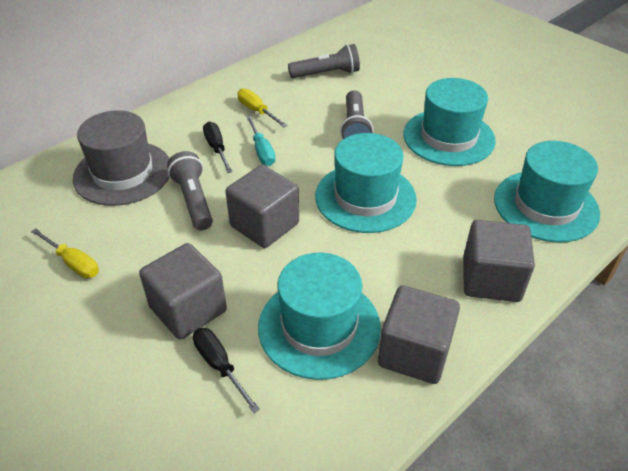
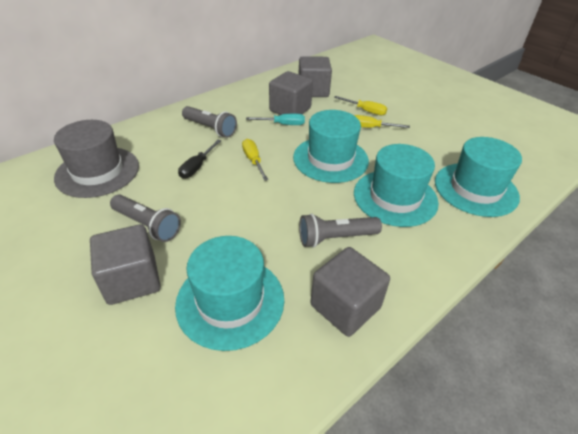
black screwdriver: [193,328,260,413] [203,122,232,173] = 2 -> [178,140,221,179] = 1
yellow screwdriver: [31,229,99,278] [237,88,287,127] = 2 -> [242,139,268,181] [334,96,387,115] [354,115,410,128] = 3

